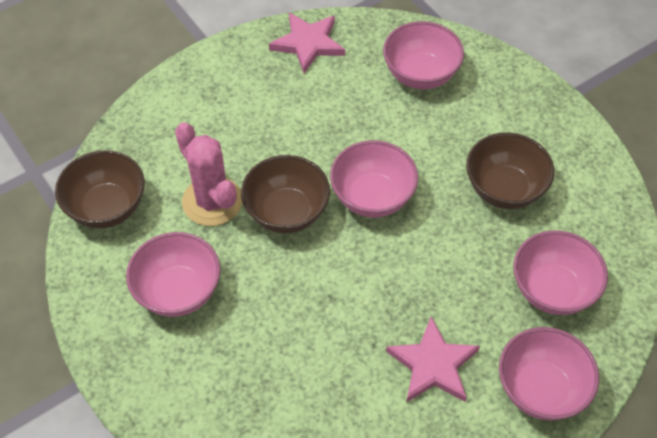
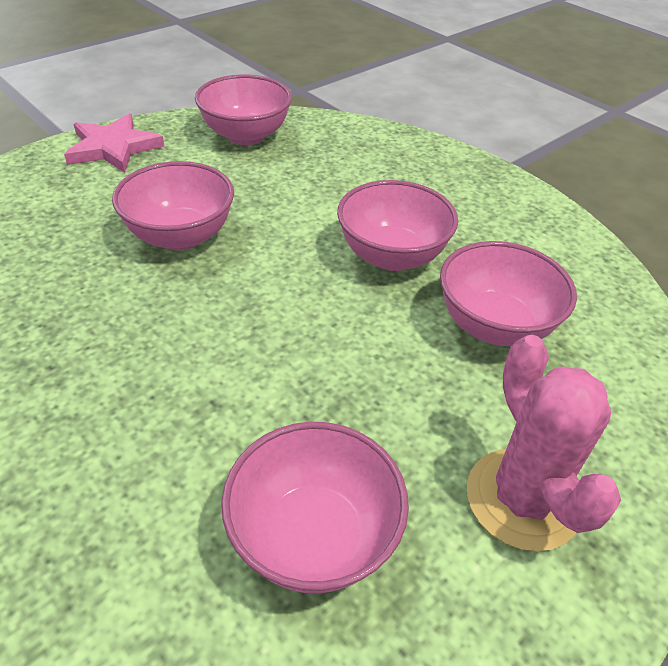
brown bowl: [55,150,145,228] [241,155,330,233] [466,132,554,209] = 3 -> none = 0
pink star: [269,12,345,73] [386,317,480,403] = 2 -> [64,114,164,173] = 1

